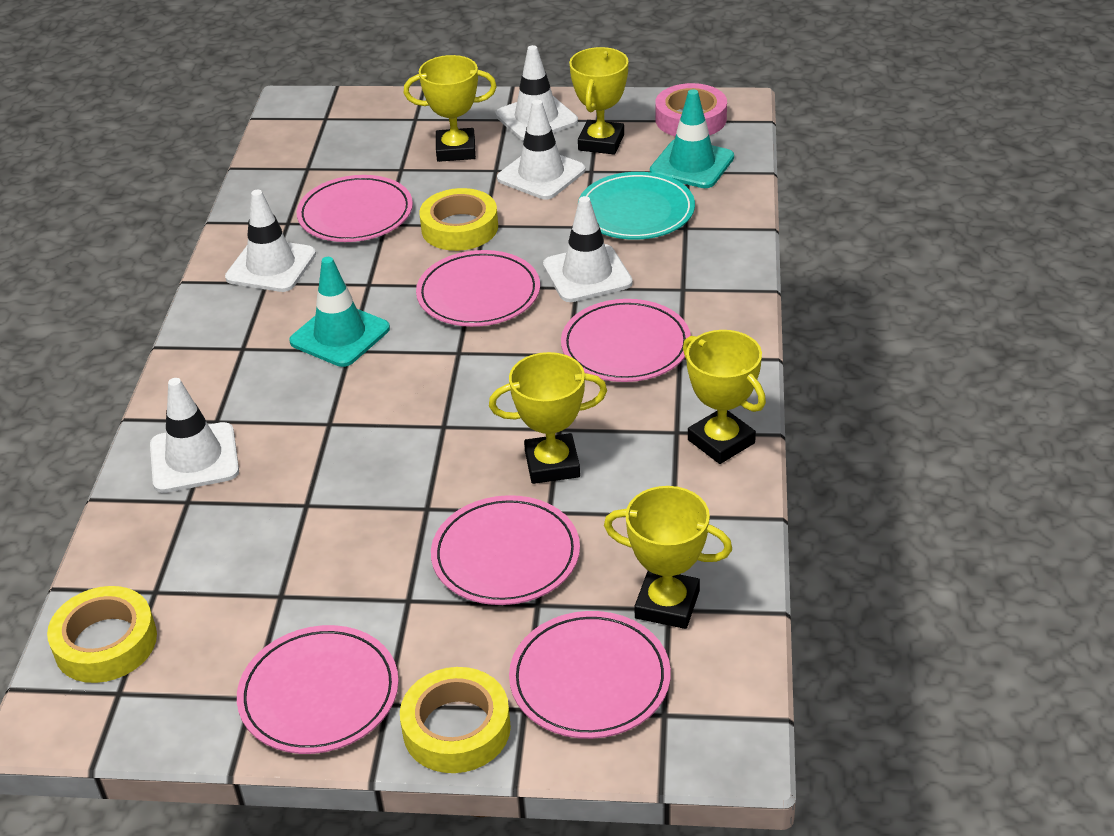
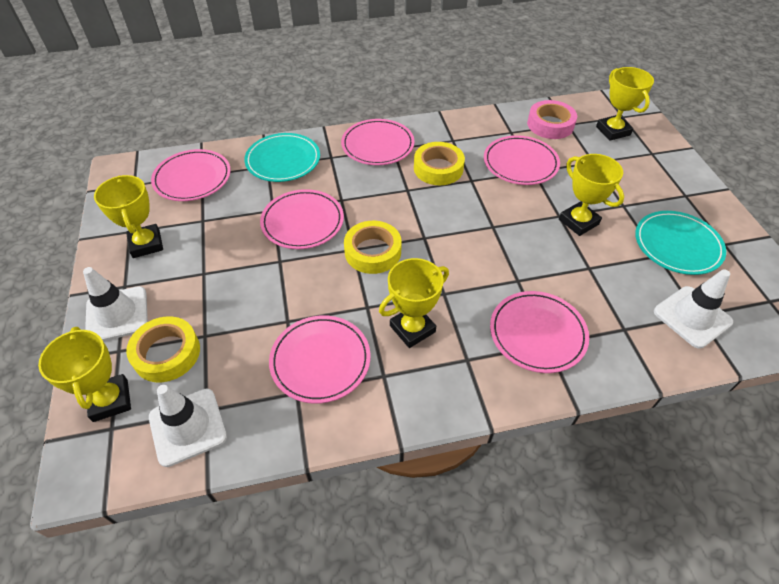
turquoise plate: [578,172,695,240] = 1 -> [244,133,320,182] [635,211,726,275] = 2
turquoise traffic cone: [289,257,390,367] [650,89,734,188] = 2 -> none = 0
white traffic cone: [150,378,239,493] [225,190,316,292] [495,45,578,141] [497,100,585,199] [543,196,633,302] = 5 -> [83,267,148,341] [149,385,227,467] [654,269,733,348] = 3

